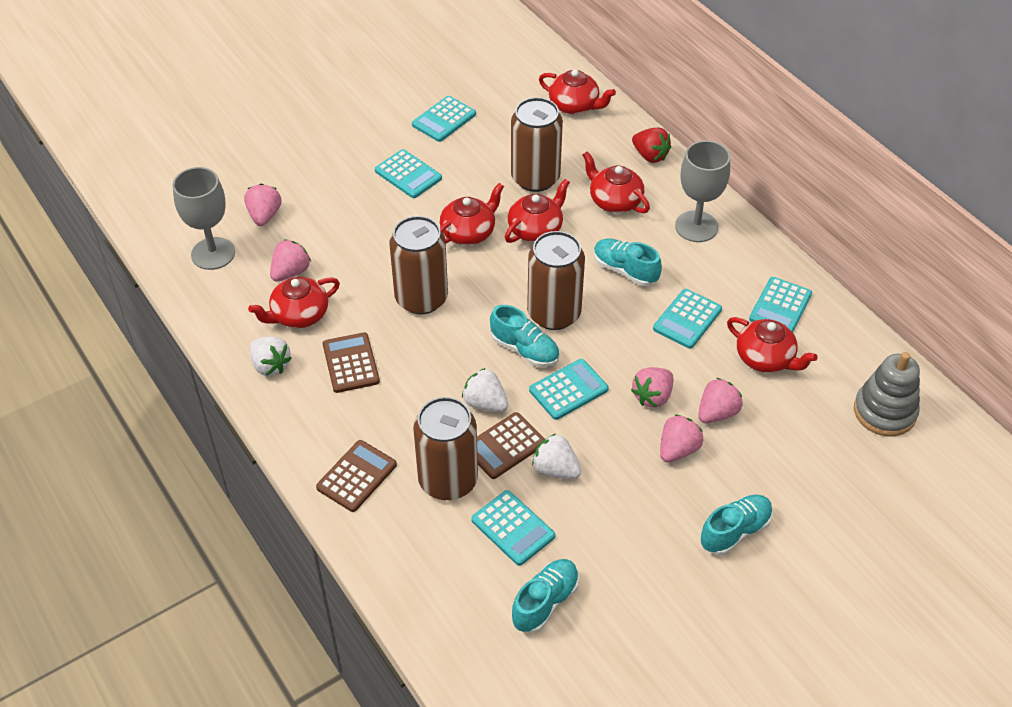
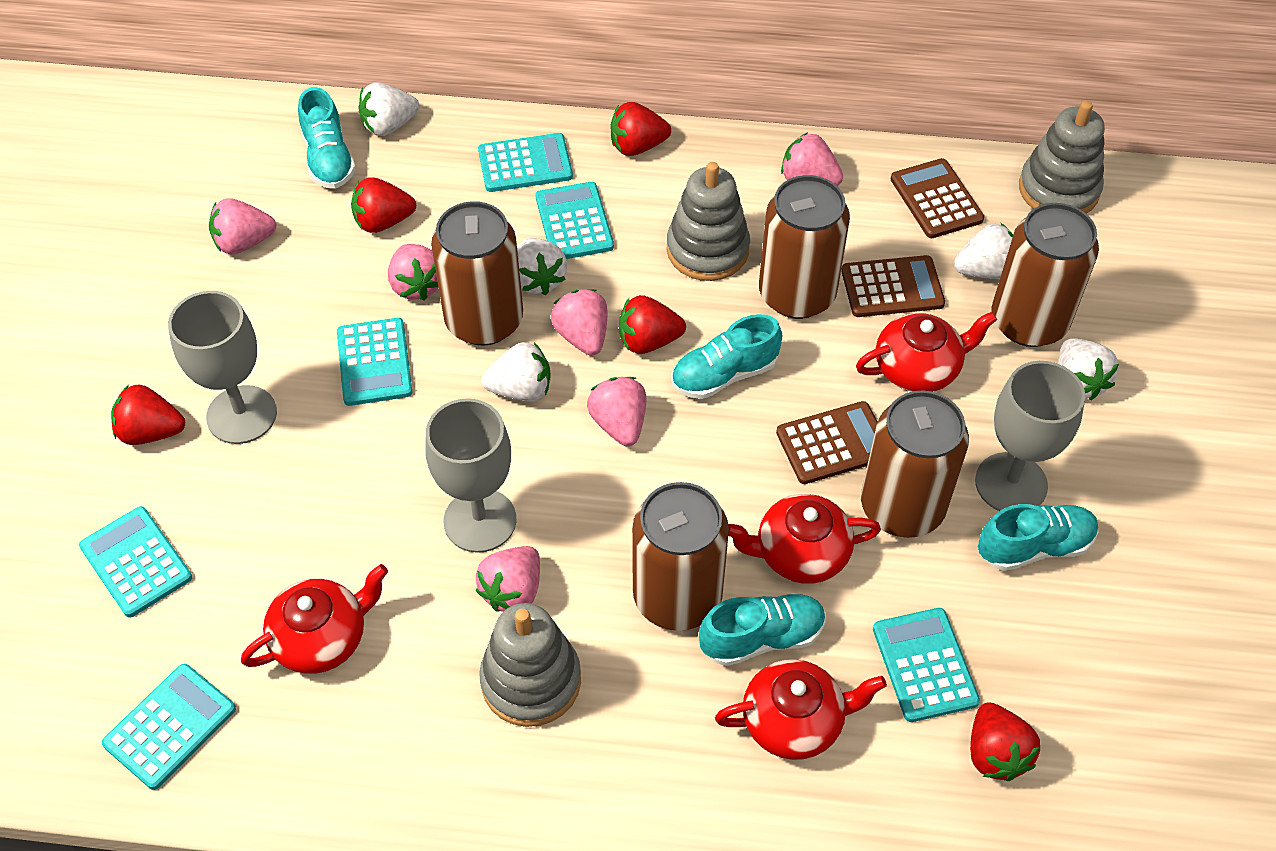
brown can: [389,216,448,314] [413,397,478,500] [511,97,563,192] [527,231,585,330] = 4 -> [431,201,523,345] [632,482,729,631] [759,175,850,319] [861,390,969,538] [991,203,1099,347] = 5
grey goblet: [173,167,235,270] [675,140,730,242] = 2 -> [168,291,277,444] [425,398,516,553] [975,361,1085,511] = 3
grey stacking toy: [854,352,920,436] = 1 -> [479,603,581,727] [667,162,750,281] [1019,101,1105,214] = 3
pink strawberry: [244,184,281,226] [270,239,311,282] [631,367,673,408] [660,414,703,463] [698,378,743,423] = 5 -> [209,198,276,254] [388,244,439,301] [476,546,540,612] [551,289,608,356] [587,377,646,446] [781,133,843,186] = 6
red strawberry: [632,128,671,163] = 1 -> [111,384,185,445] [351,177,416,233] [610,102,671,156] [619,295,686,354] [970,702,1040,781] = 5
red teapot: [248,277,340,328] [440,183,504,245] [504,179,570,243] [539,69,616,114] [583,151,650,213] [727,317,818,373] = 6 -> [241,564,388,674] [715,659,887,760] [728,494,881,584] [856,312,997,392] = 4
white strawberry: [250,336,292,376] [462,368,508,412] [532,434,581,479] = 3 -> [359,82,420,136] [481,342,551,401] [517,238,567,295] [954,223,1013,279] [1058,338,1119,400] = 5

